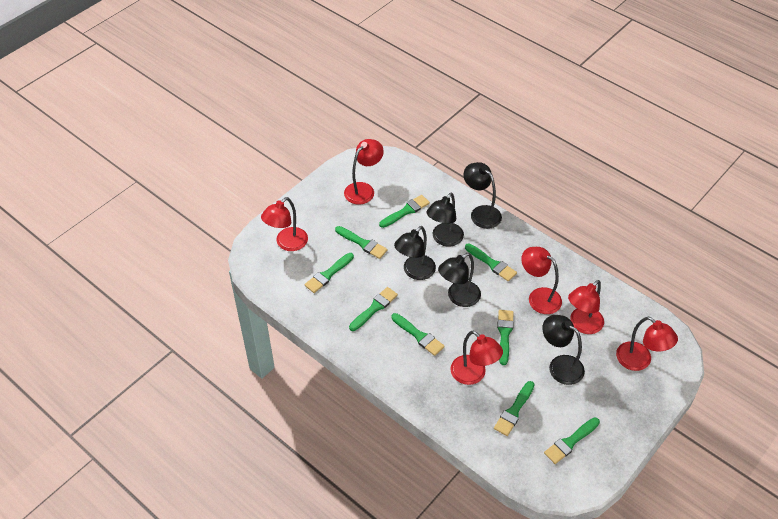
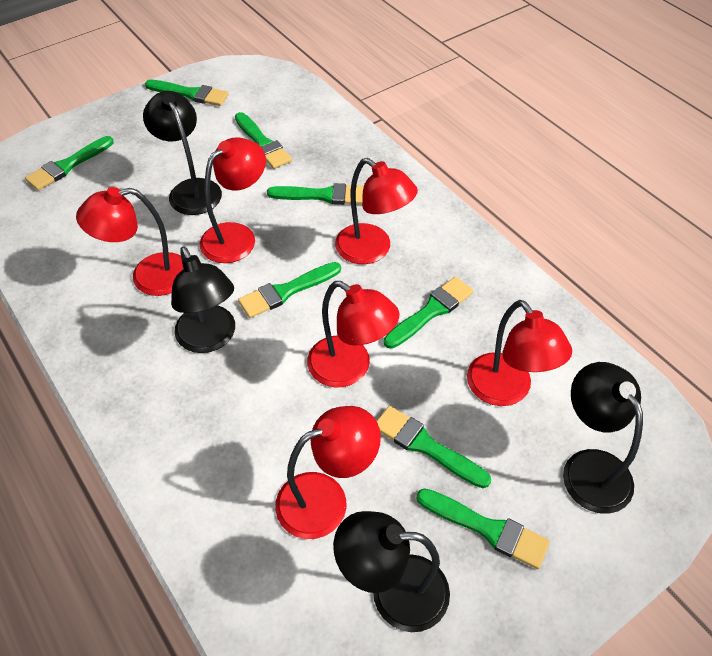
black lamp: [394,226,436,280] [426,192,464,247] [438,253,481,307] [464,162,502,229] [542,315,585,385] = 5 -> [143,91,222,215] [171,246,235,353] [333,511,450,632] [563,362,643,514] = 4
green brush: [304,253,354,293] [335,226,388,259] [349,287,398,331] [379,195,430,228] [391,313,445,356] [465,244,517,281] [494,381,535,436] [497,310,514,365] [544,417,600,464] = 9 -> [25,136,114,190] [145,80,229,106] [235,112,292,169] [238,262,341,318] [267,183,364,205] [377,406,491,488] [384,277,473,349] [416,488,550,569] = 8

